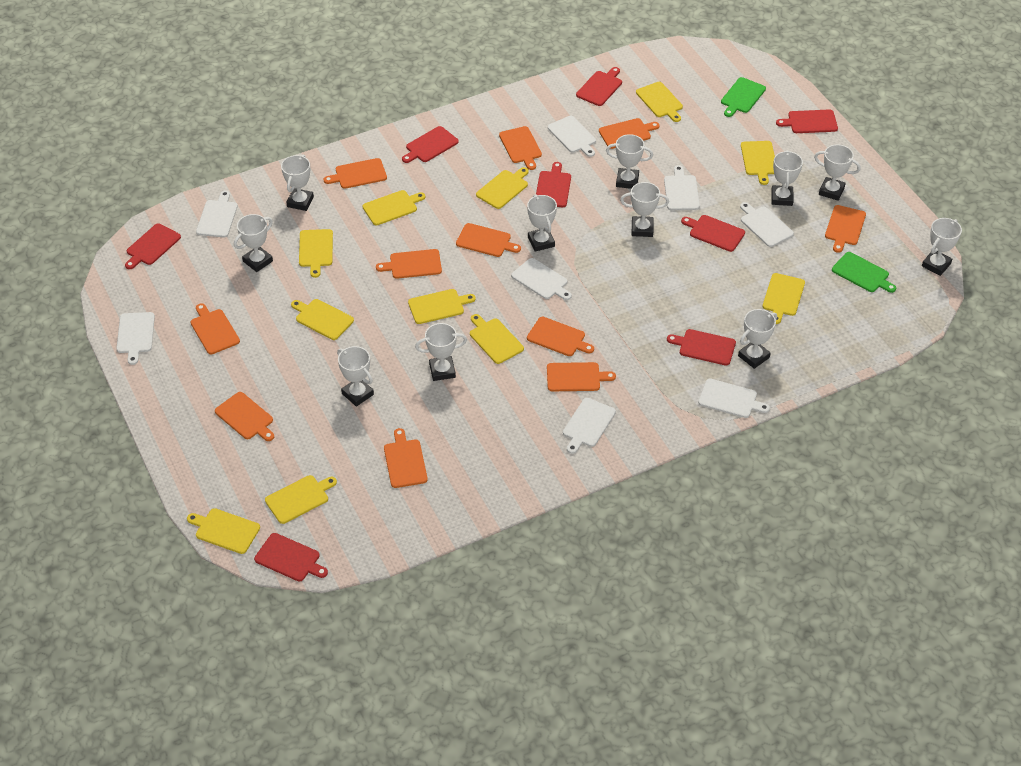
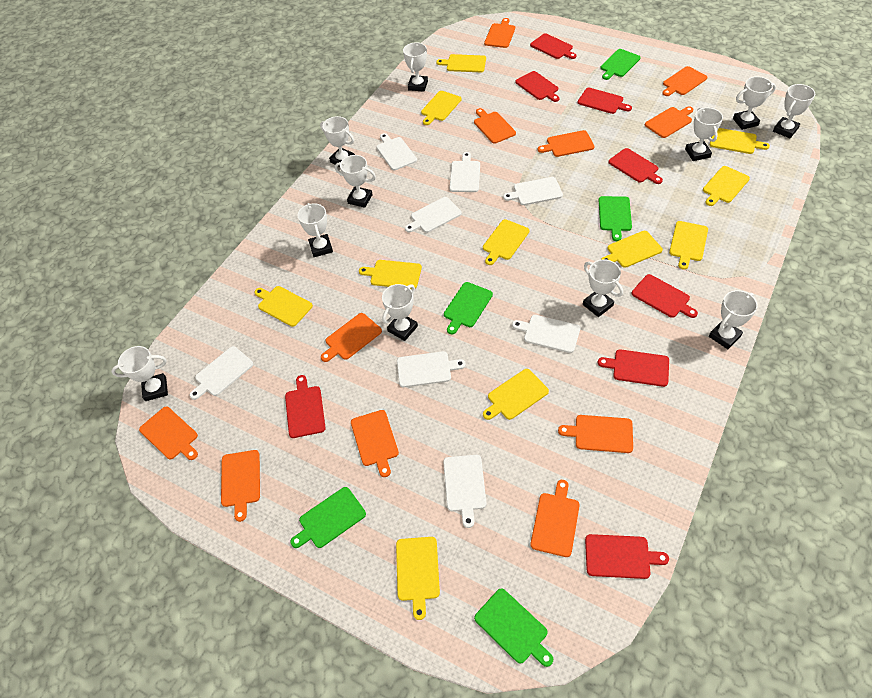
green cutting board: [721,77,766,117] [832,252,896,293] = 2 -> [290,487,366,548] [444,282,493,334] [474,588,553,667] [599,196,632,241] [601,49,641,80] = 5

